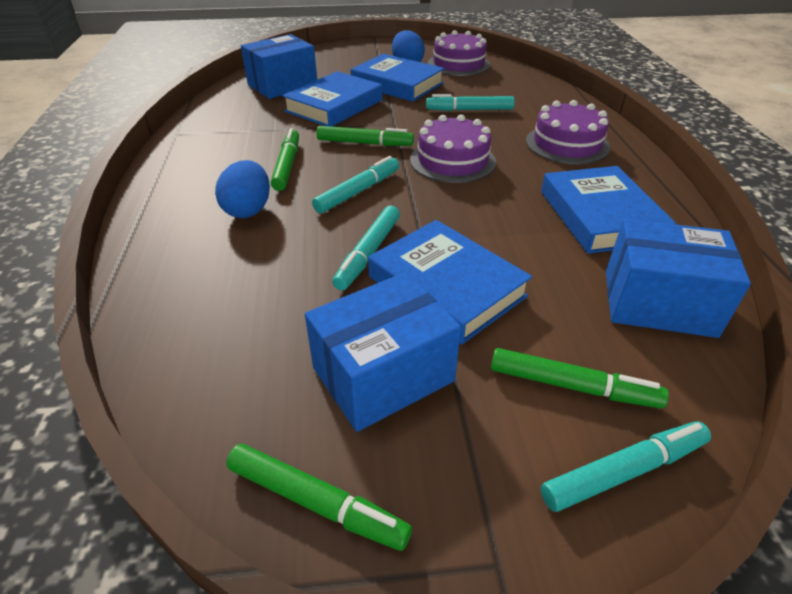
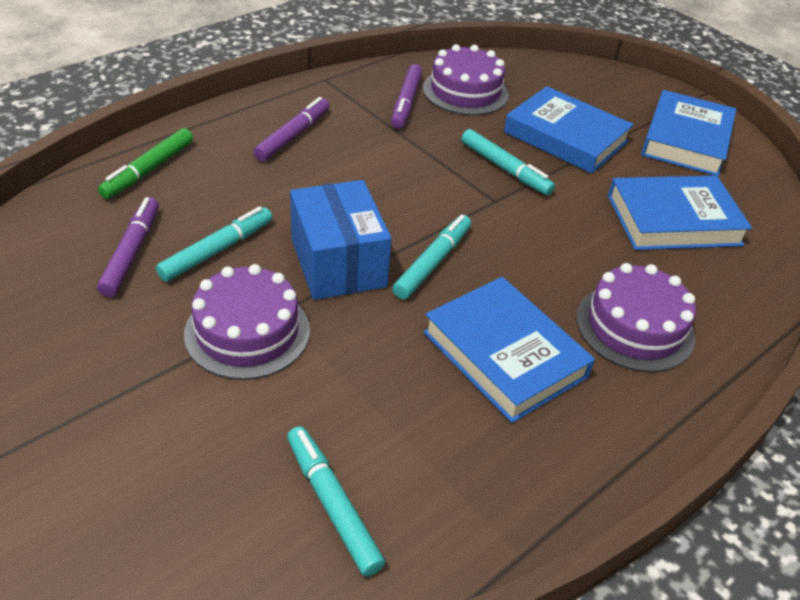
blue box: [241,34,317,99] [305,272,461,432] [606,219,751,338] = 3 -> [290,180,392,300] = 1
blue egg: [215,160,270,218] [392,30,425,62] = 2 -> none = 0
green marker: [226,444,412,551] [271,128,299,191] [316,126,414,146] [491,348,669,409] = 4 -> [98,128,193,199] = 1
purple marker: none = 0 -> [97,197,159,297] [253,97,330,162] [391,64,422,129] = 3

